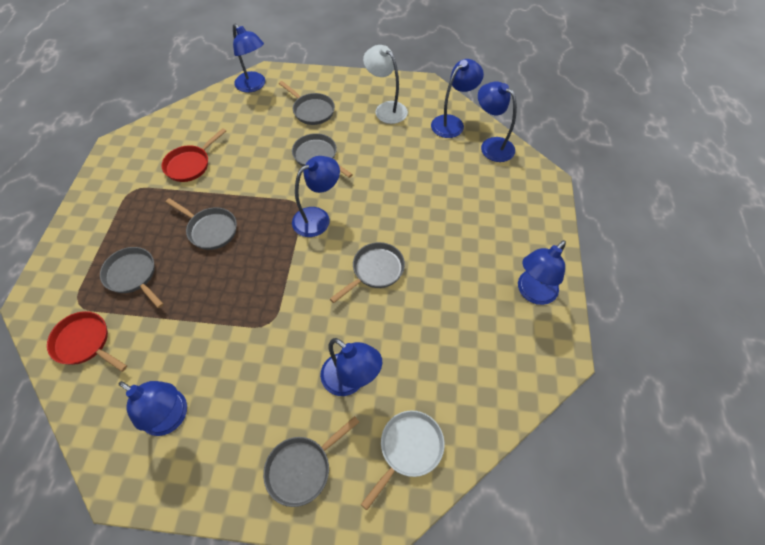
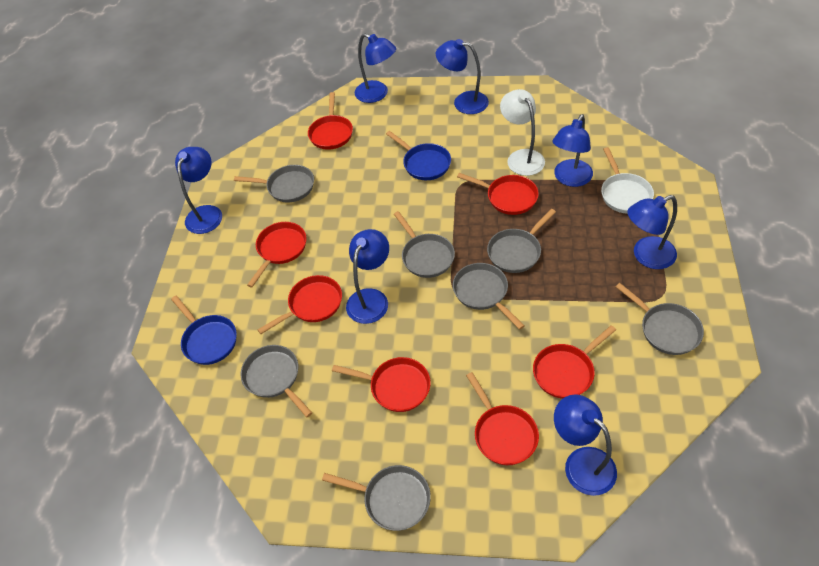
blue pan: none = 0 -> [171,296,237,365] [386,131,451,180] = 2
grey pan: [100,247,164,308] [166,198,237,250] [263,416,359,507] [279,81,335,125] [292,133,353,178] [330,242,405,303] = 6 -> [234,165,314,202] [241,345,312,417] [322,465,431,531] [394,211,455,278] [453,263,524,330] [487,209,556,273] [616,283,704,355] = 7
red pan: [47,311,127,372] [161,128,226,182] = 2 -> [247,222,307,287] [258,275,342,334] [308,92,353,150] [332,357,431,412] [457,173,539,215] [466,372,539,465] [533,325,616,399] = 7

